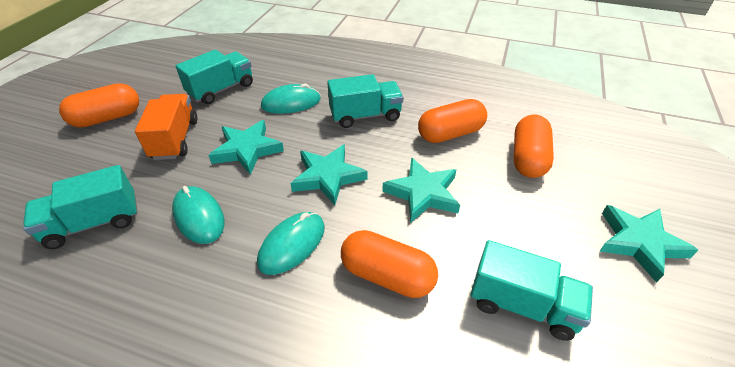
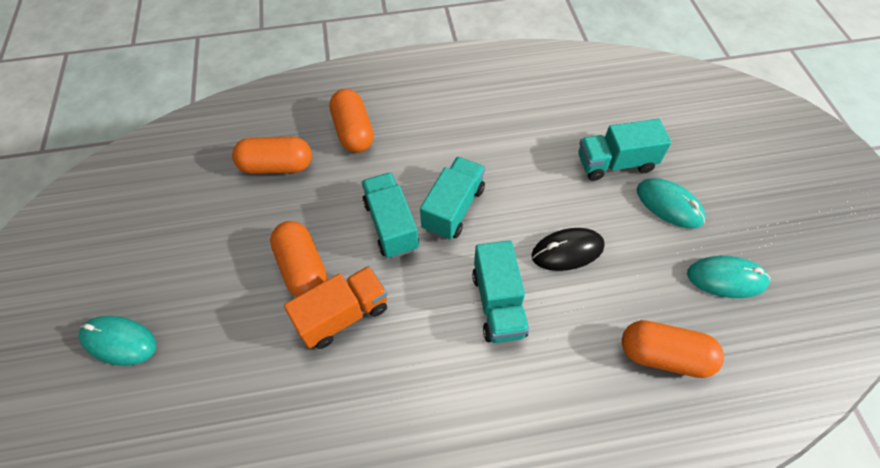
black mouse: none = 0 -> [531,228,605,271] = 1
turquoise star: [208,120,284,175] [290,144,367,205] [382,158,460,222] [599,205,698,283] = 4 -> none = 0

